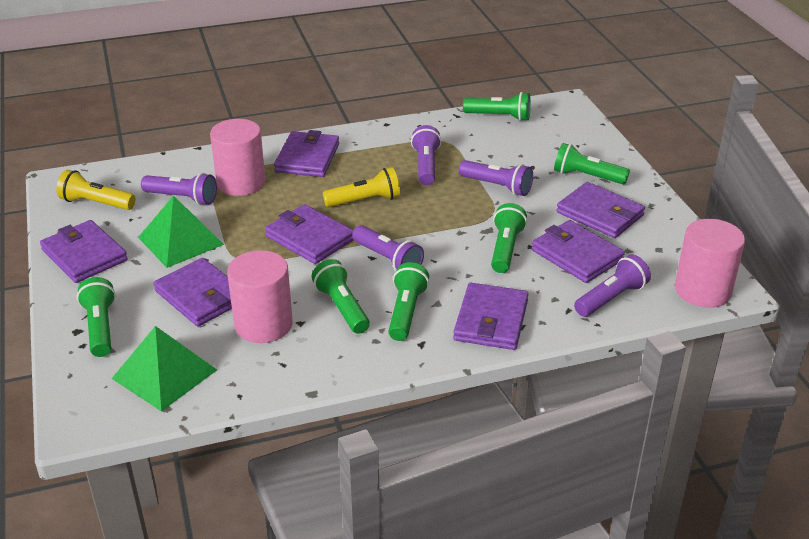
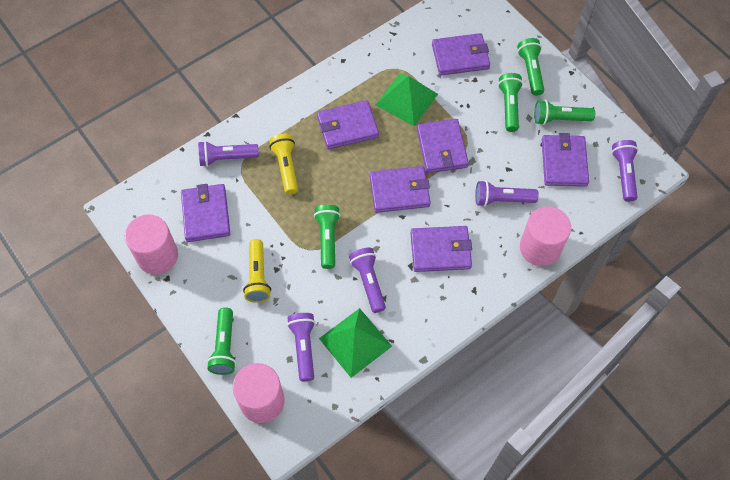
green flashlight: [77,277,116,357] [312,259,370,334] [388,262,429,341] [463,92,531,121] [491,203,527,273] [554,143,630,184] = 6 -> [207,307,236,375] [314,205,341,269] [498,73,523,132] [517,38,544,96] [534,100,595,125] = 5

